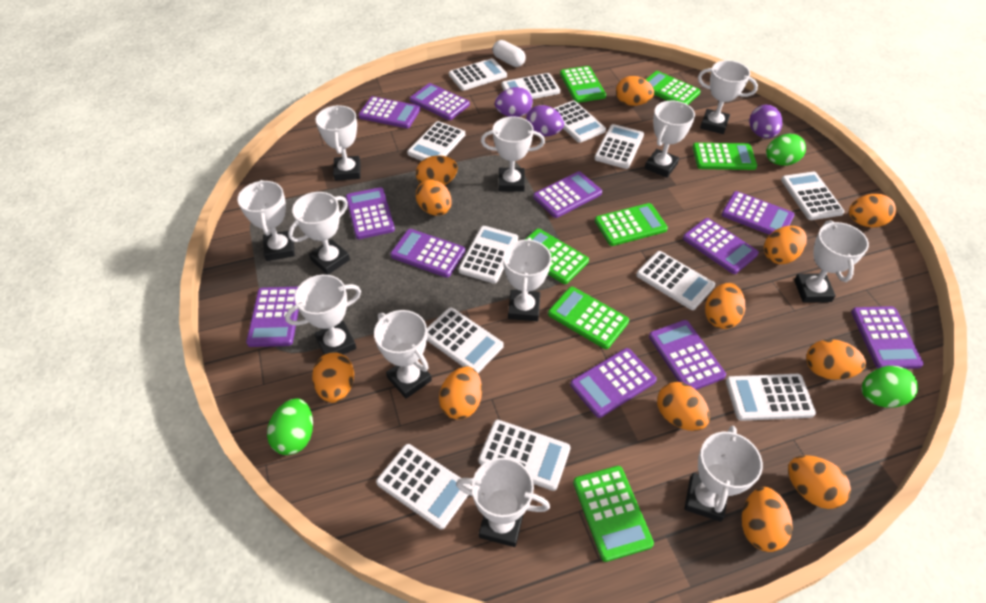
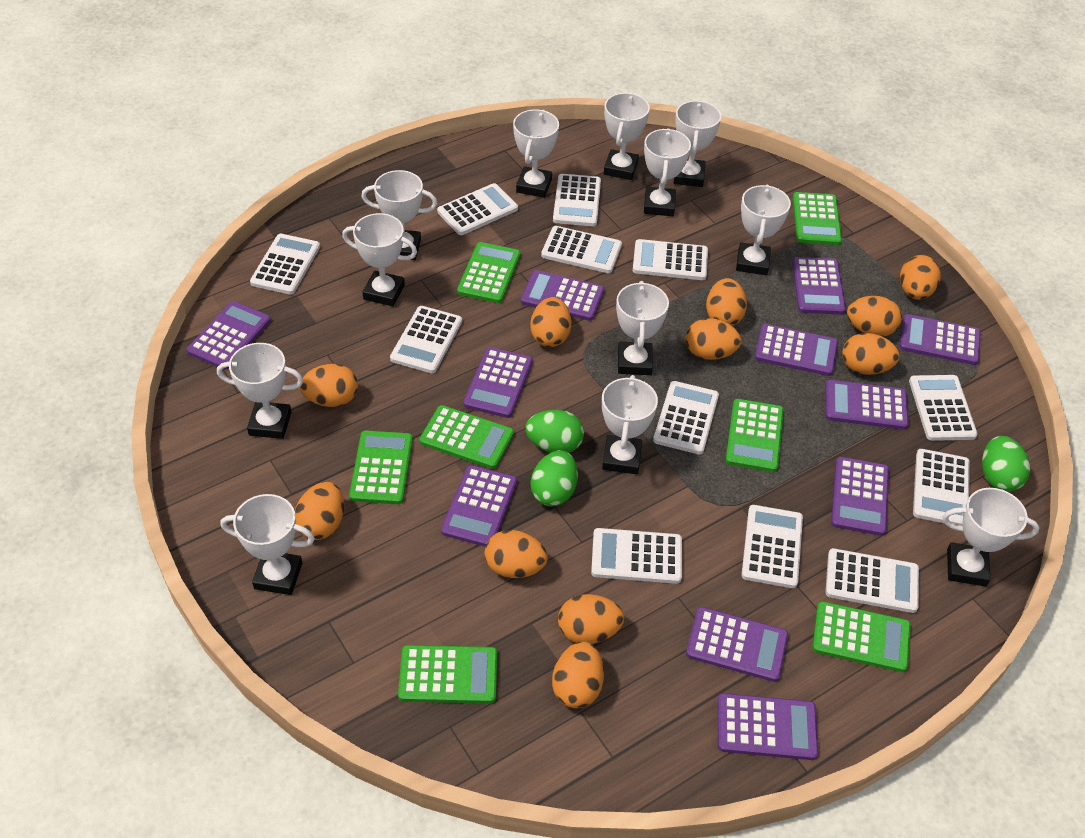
orange egg: [312,352,354,403] [416,155,458,185] [416,179,452,216] [439,366,482,419] [616,76,654,106] [657,382,710,431] [705,283,745,329] [742,487,793,552] [764,226,807,264] [788,455,851,509] [806,339,866,380] [849,194,896,227] = 12 -> [295,482,344,540] [300,364,358,407] [485,530,548,578] [530,297,572,347] [552,641,604,708] [558,594,624,644] [686,318,741,360] [706,278,747,326] [842,333,900,375] [847,296,902,337] [900,255,941,300] = 11
purple egg: [495,87,533,117] [526,105,564,136] [749,105,783,138] = 3 -> none = 0
white capsule: [493,40,526,67] = 1 -> none = 0

